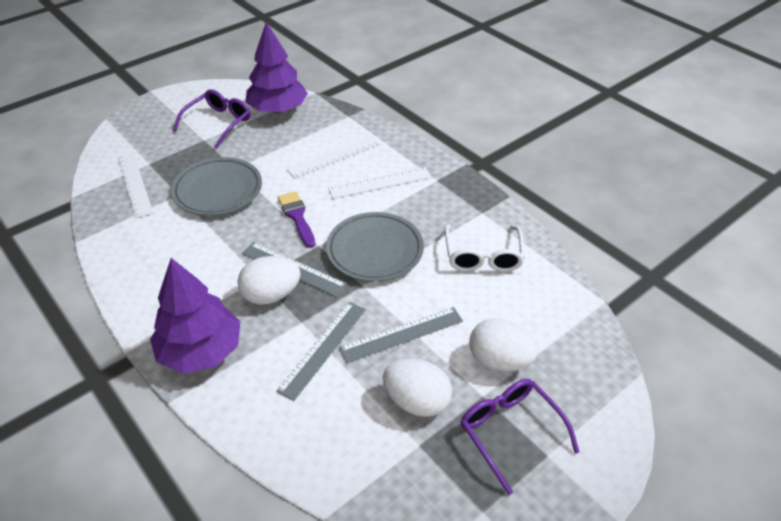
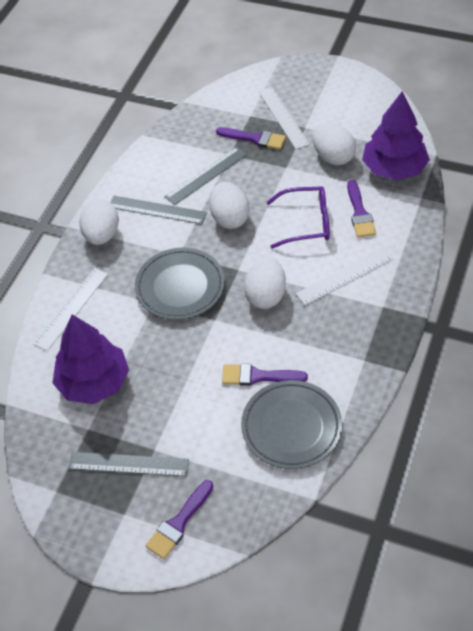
purple brush: [278,191,315,248] = 1 -> [145,480,213,559] [216,127,286,150] [222,364,308,386] [347,180,376,238] = 4
purple glasses: [173,89,250,149] [460,379,579,495] = 2 -> [267,186,330,249] = 1
white egg: [237,256,300,305] [383,359,452,417] [469,318,538,371] = 3 -> [79,199,119,245] [209,182,249,229] [244,257,286,309] [312,123,356,165] = 4
white glasses: [445,224,525,272] = 1 -> none = 0

